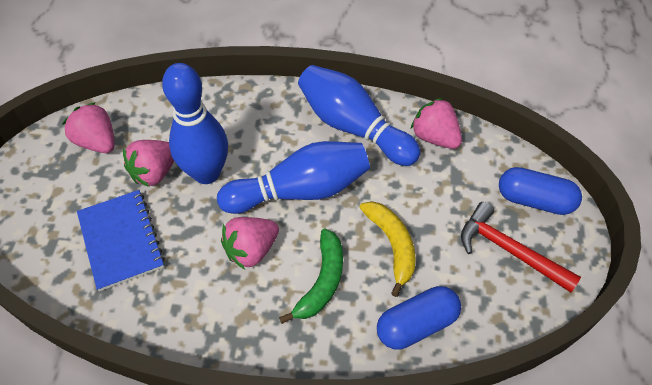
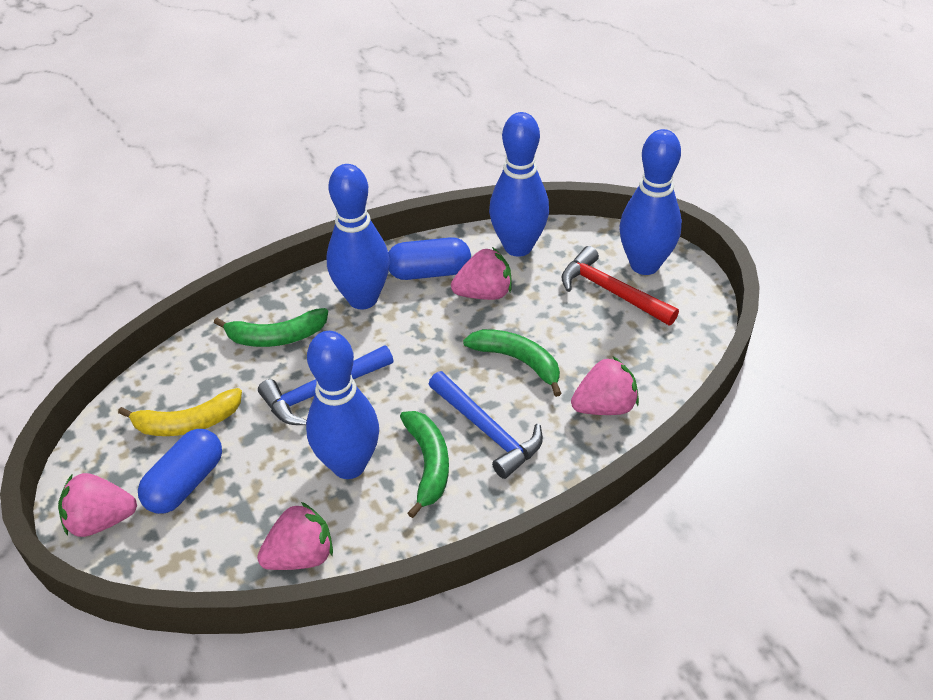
blue bowling pin: [162,63,228,184] [217,141,370,214] [298,65,421,166] = 3 -> [306,331,379,479] [326,164,390,309] [489,112,549,257] [619,129,682,275] = 4
blue hammer: none = 0 -> [258,345,394,425] [429,371,543,479] = 2
blue notebook: [77,190,165,291] = 1 -> none = 0
green banana: [279,229,343,324] = 1 -> [214,308,328,347] [400,411,449,518] [463,329,562,397] = 3

